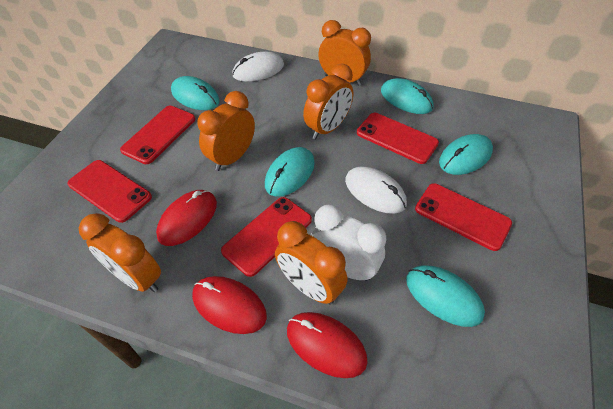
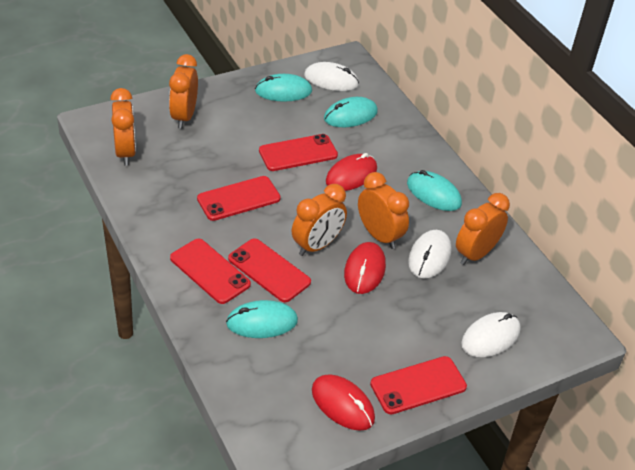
turquoise mouse: [171,76,220,110] [265,147,315,197] [381,78,434,114] [406,266,485,327] [439,134,493,175] = 5 -> [226,300,298,338] [255,74,312,102] [324,97,378,127] [407,170,462,211] = 4
white clock: [311,204,386,281] = 1 -> none = 0
white mouse: [232,52,284,82] [345,166,407,214] = 2 -> [304,62,359,91] [408,230,451,278] [461,312,521,357] = 3

